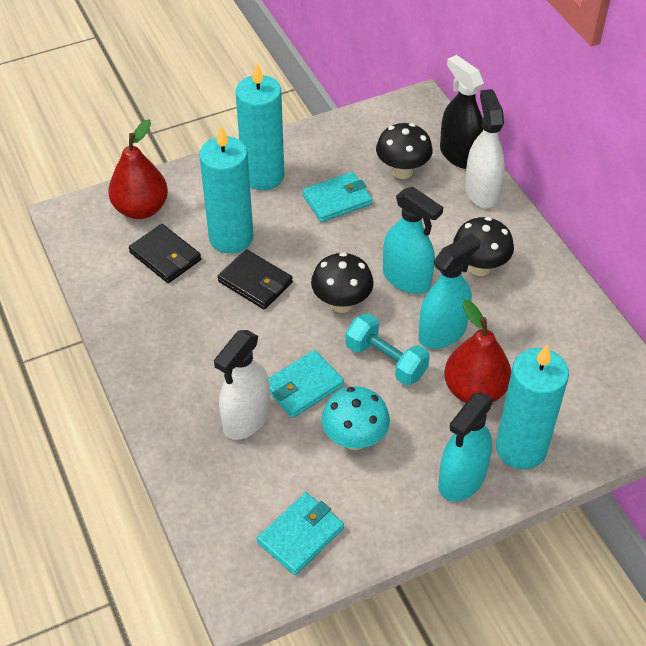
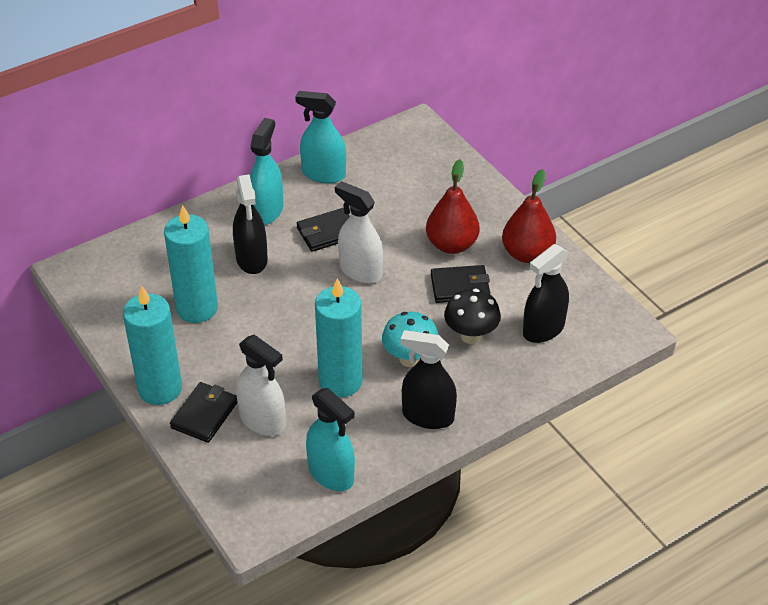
black mushroom: [311,252,374,313] [376,123,433,179] [453,217,514,276] = 3 -> [444,288,501,344] = 1
black spray bottle: [440,55,484,169] = 1 -> [233,174,268,274] [401,330,457,429] [523,244,569,343] = 3
black wallet: [129,224,201,283] [218,249,293,309] = 2 -> [170,382,238,443] [297,208,350,252] [431,265,490,303] = 3
turquoise dumbbell: [346,313,430,386] = 1 -> none = 0
turquoise wallet: [257,492,344,575] [268,350,344,418] [302,172,372,222] = 3 -> none = 0

